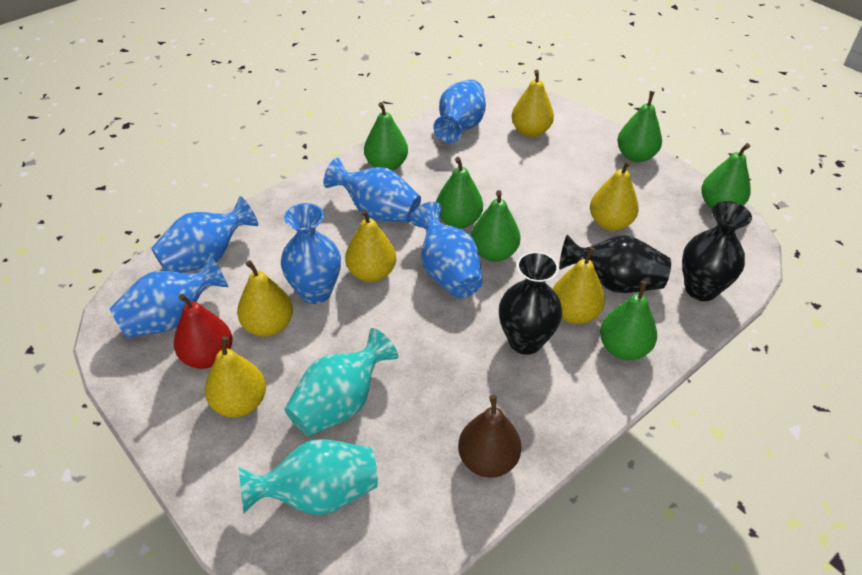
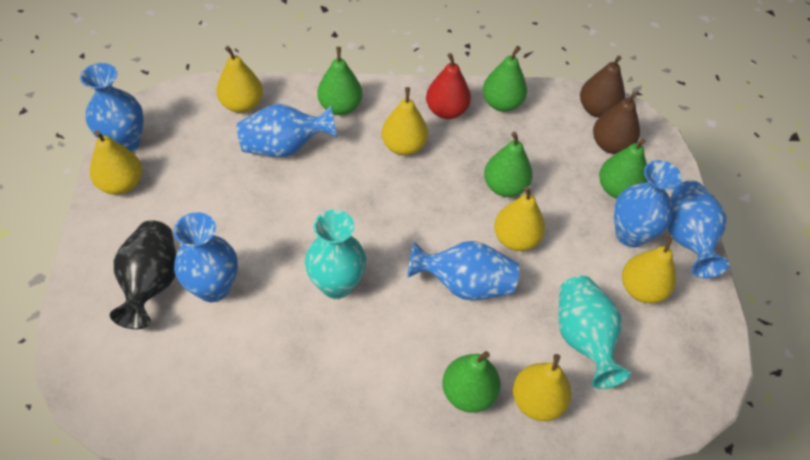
black vase: [499,252,562,355] [559,235,671,293] [682,201,752,301] = 3 -> [110,221,176,329] = 1
brown pear: [458,395,521,478] = 1 -> [580,56,625,118] [593,92,640,154] = 2
green pear: [364,102,408,170] [436,157,483,229] [471,190,521,262] [600,281,657,360] [617,91,662,162] [701,143,751,209] = 6 -> [317,47,362,115] [442,351,501,413] [483,46,527,112] [484,132,533,197] [599,138,648,199] = 5

